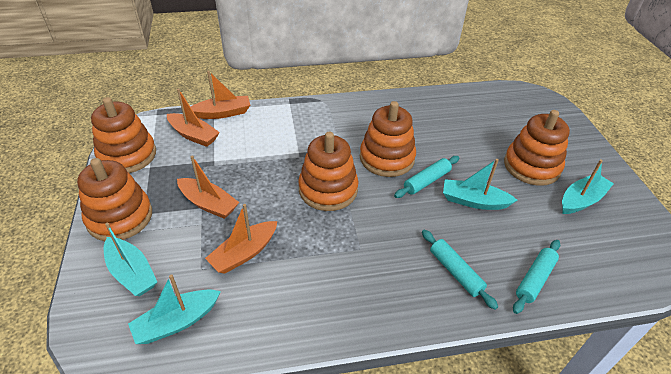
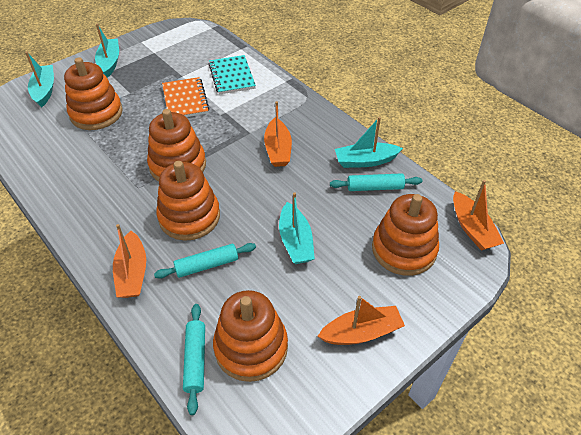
orange notebook: none = 0 -> [162,77,209,117] = 1
turquoise notebook: none = 0 -> [208,55,256,94] = 1

